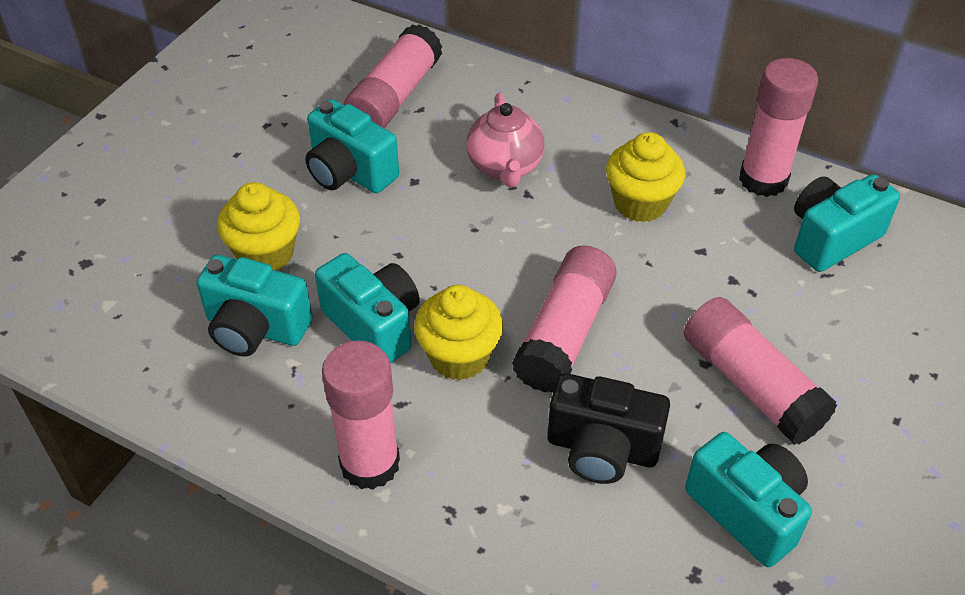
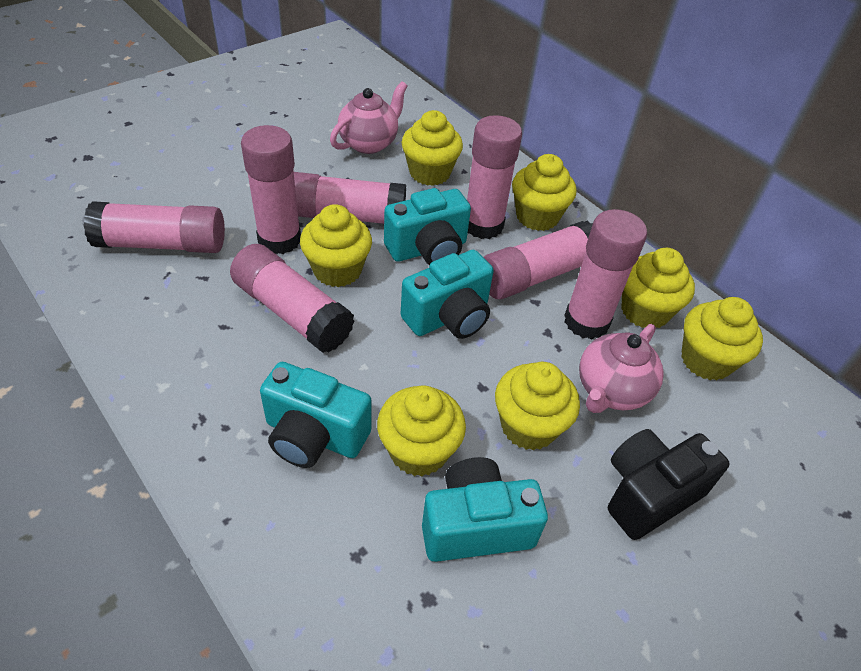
pink glue stick: [322,340,400,490] [343,24,442,128] [512,245,617,393] [684,297,837,445] [739,58,818,197] = 5 -> [83,201,225,253] [230,244,355,353] [241,125,301,254] [294,172,406,224] [467,115,522,239] [483,220,593,299] [564,209,647,340] = 7
pink teapot: [466,93,545,187] = 1 -> [330,81,407,154] [579,324,664,413] = 2
turquoise camera: [196,255,313,356] [305,99,399,193] [315,253,420,363] [685,432,812,567] [794,174,900,272] = 5 -> [260,362,371,468] [384,188,471,265] [401,250,494,339] [422,457,548,562] = 4
yellow cupcake: [217,182,300,271] [414,285,503,380] [606,132,685,222] = 3 -> [300,204,372,287] [377,385,466,477] [401,110,463,186] [495,362,580,451] [512,154,577,231] [621,248,695,328] [681,297,763,381] = 7

